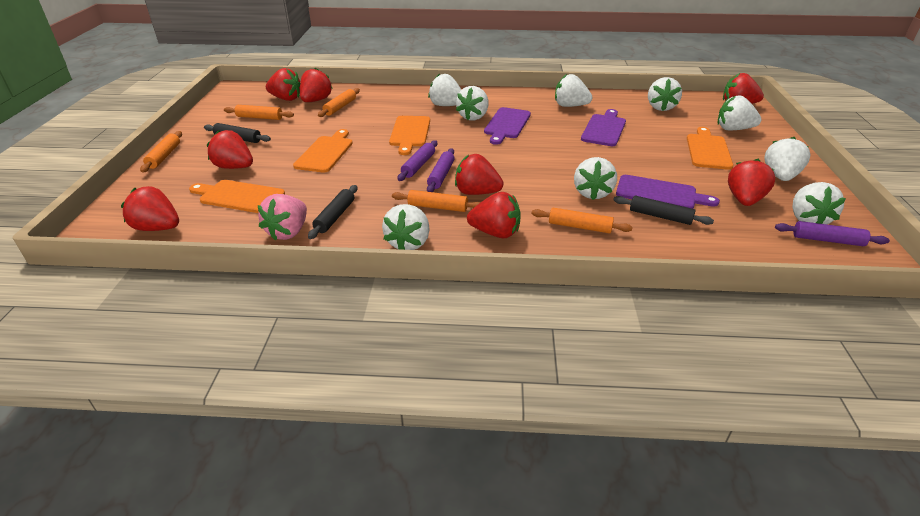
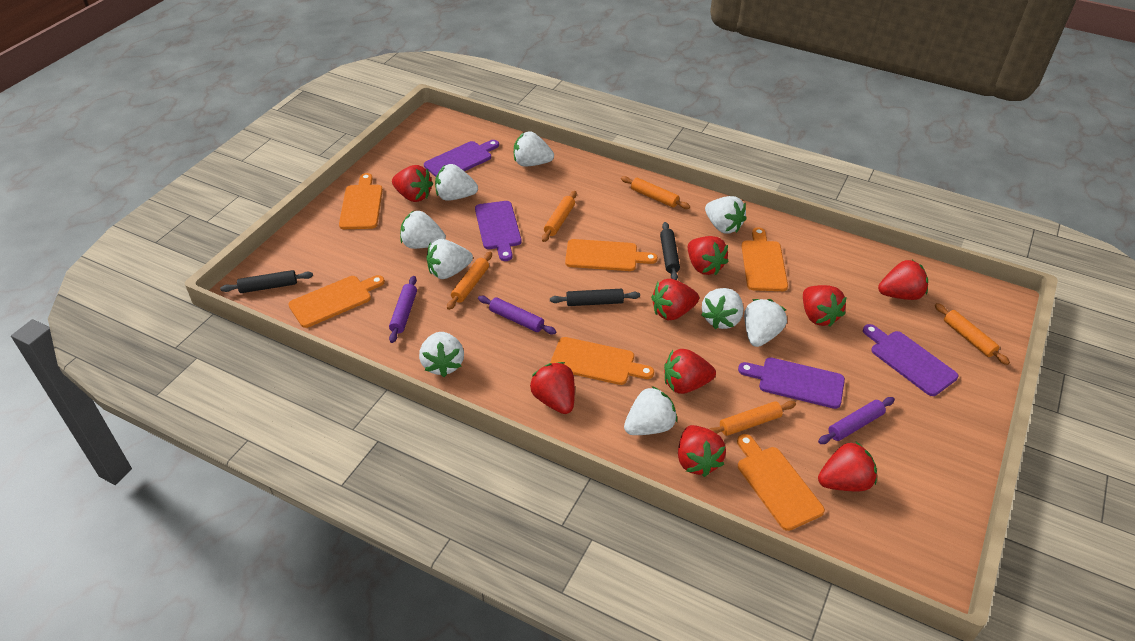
orange cutting board: [189,180,285,213] [293,129,353,173] [389,116,430,155] [687,127,733,170] = 4 -> [288,275,385,328] [339,173,383,229] [550,337,654,385] [565,239,658,271] [737,434,825,531] [741,227,788,291] = 6
pink strawberry: [258,194,307,241] = 1 -> none = 0
purple cutting board: [484,107,531,145] [581,109,626,146] [616,175,720,209] = 3 -> [424,140,499,177] [475,201,521,261] [738,357,845,409] [863,324,958,396] = 4
red strawberry: [121,186,179,231] [207,130,253,169] [266,68,300,101] [300,68,333,102] [455,154,504,195] [467,192,521,238] [723,73,764,104] [728,159,775,206] = 8 -> [392,165,433,202] [530,362,575,414] [651,279,699,320] [664,349,716,394] [678,425,726,477] [688,236,728,275] [803,285,847,327] [818,441,877,491] [878,260,928,300] = 9

